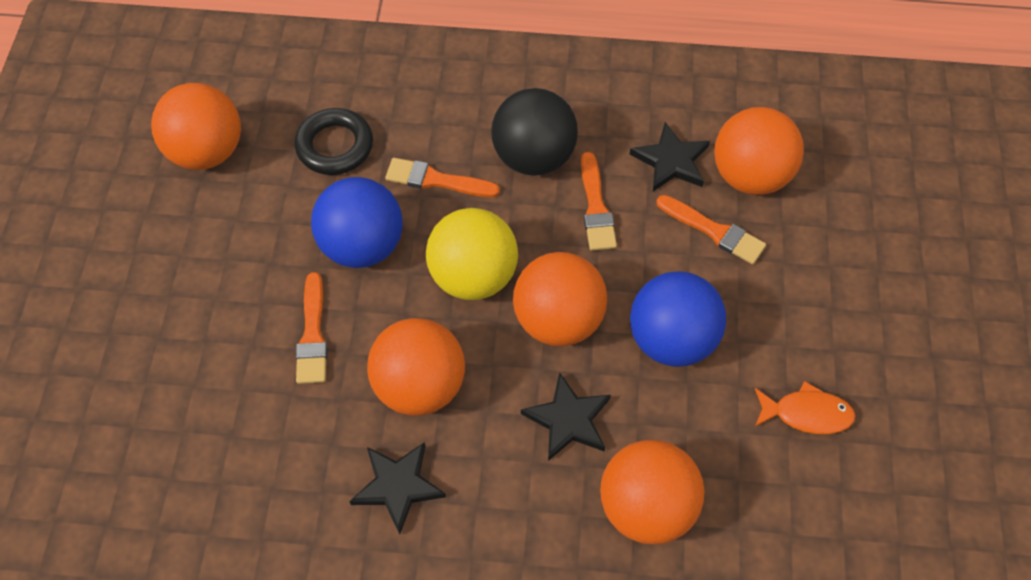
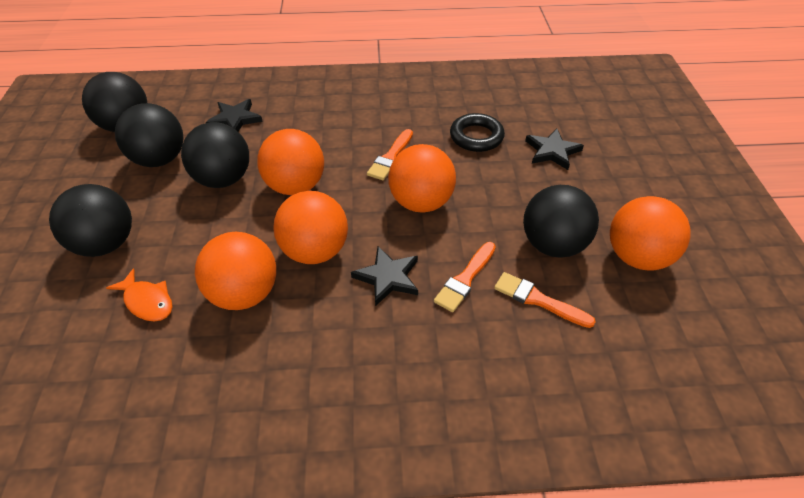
black ball: [491,88,578,176] = 1 -> [49,184,132,257] [82,72,147,132] [115,103,183,167] [181,122,249,188] [523,185,599,258] = 5
blue ball: [311,177,403,268] [630,271,726,367] = 2 -> none = 0
orange brush: [296,272,328,384] [385,158,500,197] [581,152,617,251] [656,195,766,264] = 4 -> [367,129,413,180] [434,242,496,312] [494,272,596,328] = 3
yellow ball: [426,208,518,300] = 1 -> none = 0

